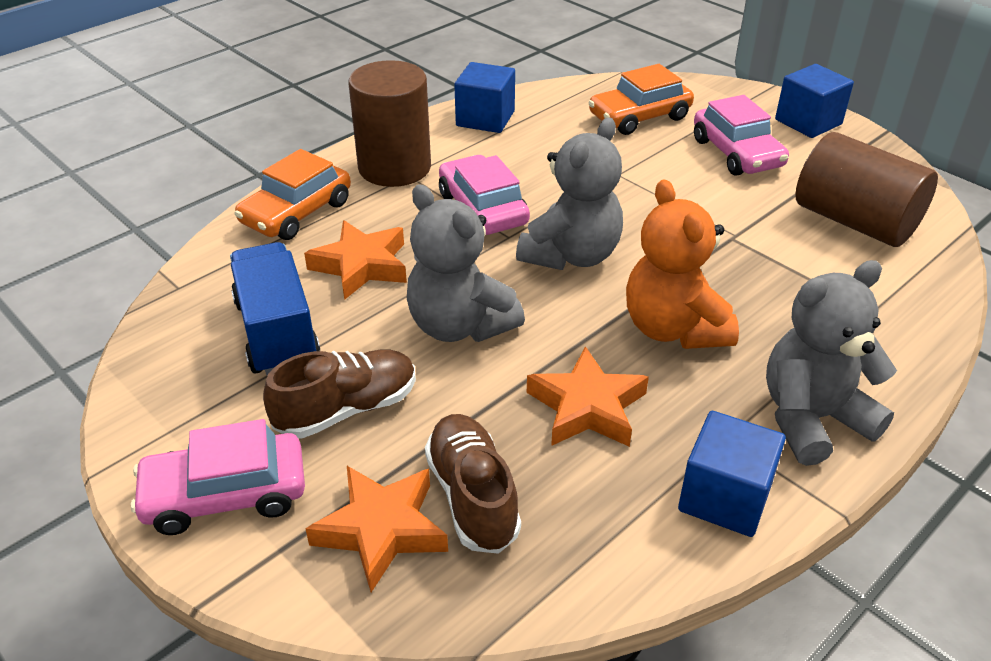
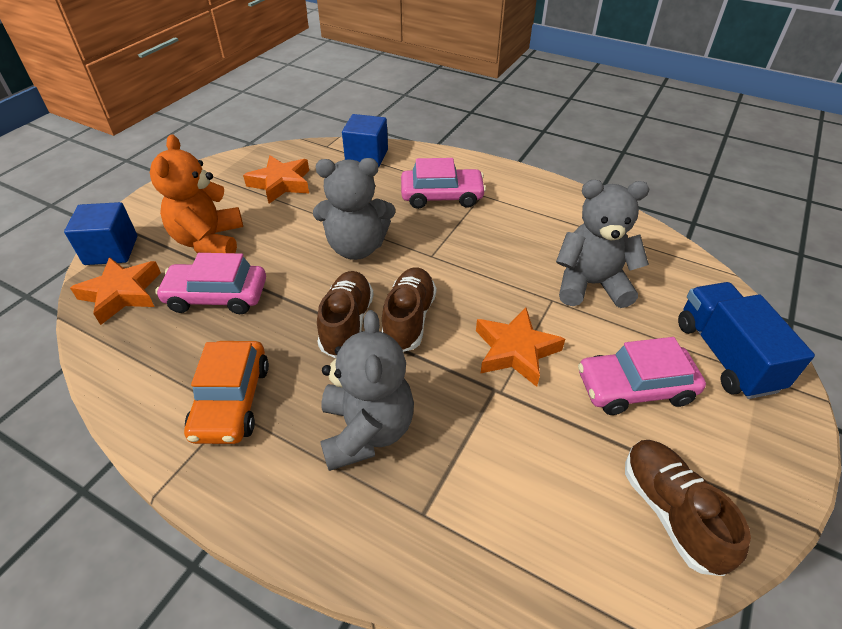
blue cube: [454,62,515,133] [678,411,786,537] [775,64,854,138] = 3 -> [64,202,137,265] [342,114,388,167] = 2
brown cylinder: [348,60,431,187] [795,132,938,247] = 2 -> none = 0
brown shoe: [263,350,416,439] [425,414,521,554] = 2 -> [317,271,374,358] [382,267,436,352] [625,440,751,576] = 3
orange car: [235,149,351,240] [589,64,694,135] = 2 -> [184,341,269,444] = 1

